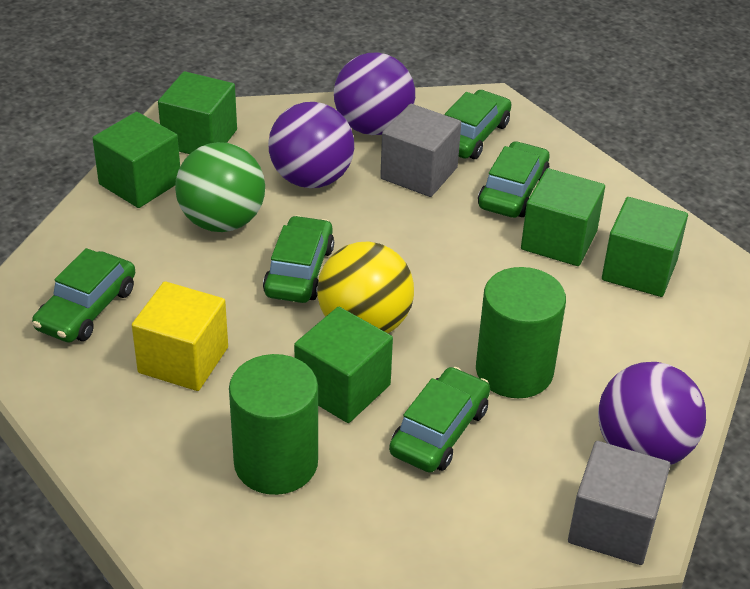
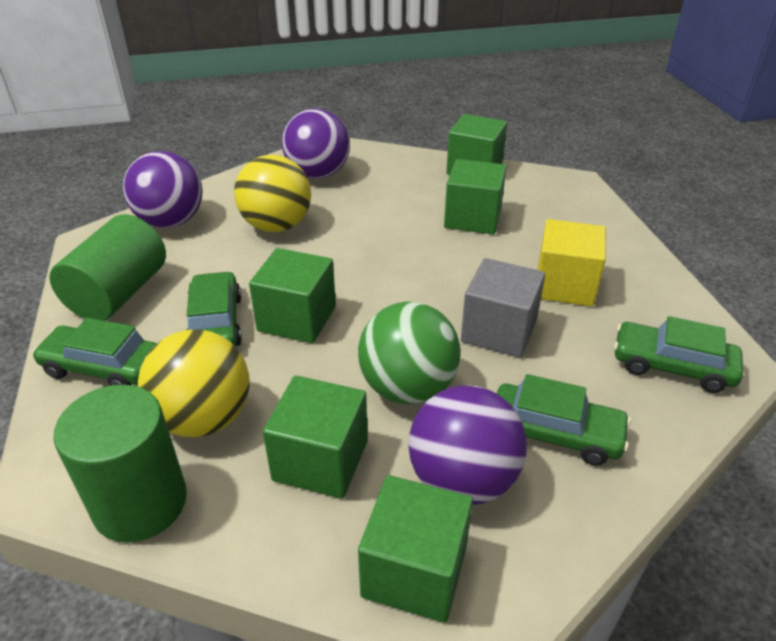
green car: [32,248,135,343] [263,215,334,303] [389,367,490,473] [445,90,512,159] [478,141,549,218] = 5 -> [32,318,157,386] [186,271,242,346] [497,374,631,466] [614,316,743,393] = 4
grey cube: [380,104,461,197] [568,441,671,565] = 2 -> [461,258,545,358] = 1
yellow ball: [317,241,414,333] = 1 -> [138,329,250,437] [234,155,311,232] = 2

